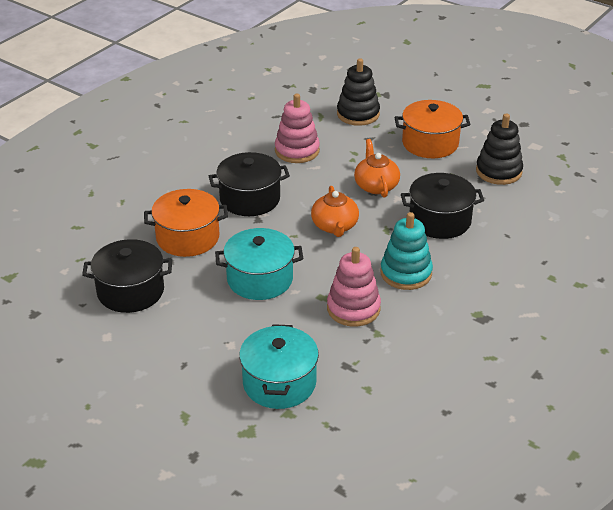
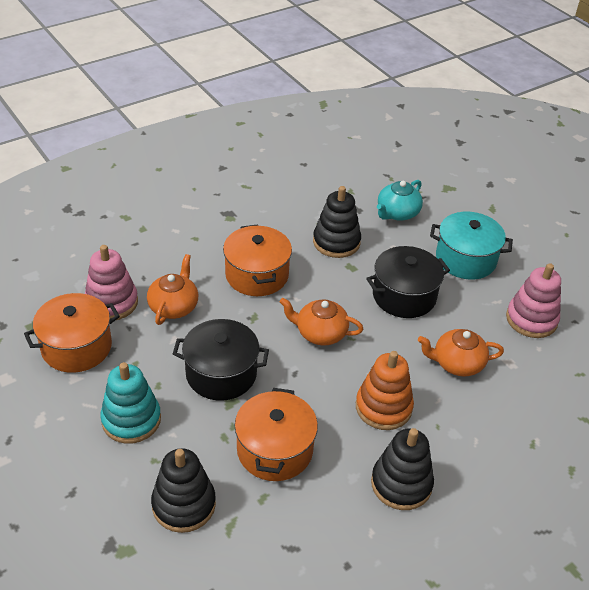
black pot: [82,239,172,313] [209,152,290,216] [401,173,484,239] = 3 -> [173,319,269,401] [366,246,450,318] = 2
black stacking toy: [337,58,380,126] [476,114,523,185] = 2 -> [151,448,216,533] [313,186,361,258] [371,428,434,510] = 3
orange pot: [144,189,228,257] [395,100,471,158] = 2 -> [24,293,120,373] [223,224,292,296] [235,388,318,481] = 3
orange stacking toy: none = 0 -> [356,351,414,430] = 1
orange teapot: [311,186,359,237] [354,139,400,198] = 2 -> [147,254,198,325] [279,298,363,345] [418,329,504,377] = 3
turquoise pot: [215,228,303,300] [239,324,319,409] = 2 -> [430,212,513,280] = 1
turquoise teapot: none = 0 -> [377,180,423,221] = 1

